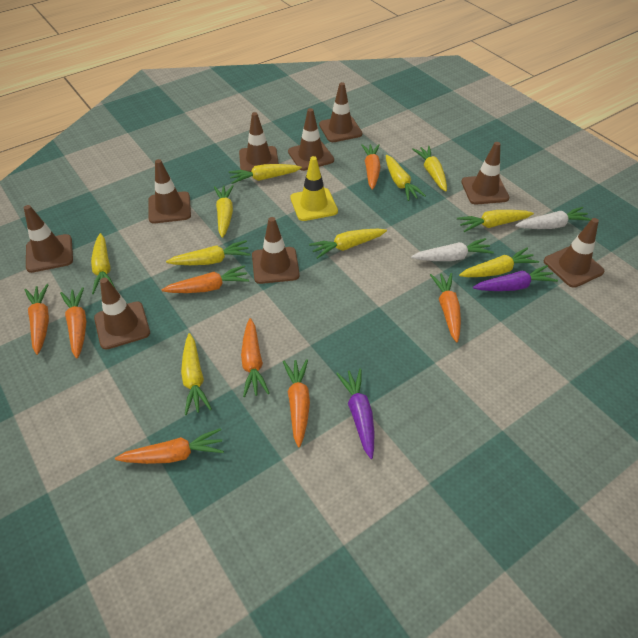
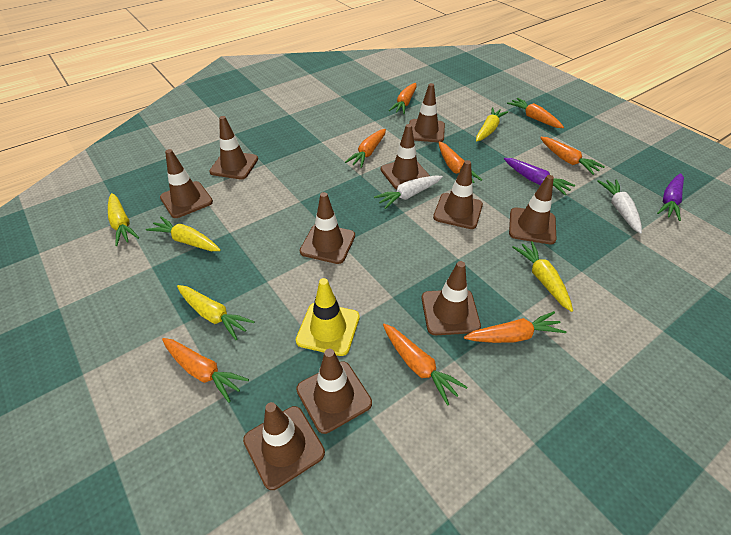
brown traffic cone: [24,205,73,273] [94,278,150,350] [148,159,191,224] [239,112,279,172] [252,217,300,284] [288,108,334,171] [319,82,362,142] [461,142,510,205] [544,218,604,288] = 9 -> [160,149,213,218] [209,116,258,179] [243,402,325,490] [296,349,372,434] [300,192,355,264] [381,124,430,189] [409,83,445,142] [422,261,481,335] [433,160,483,229] [509,175,556,244] = 10
yellow carrot: [91,233,115,294] [166,240,250,265] [181,333,212,415] [214,185,234,238] [229,164,302,184] [309,229,387,259] [386,155,426,201] [412,146,447,192] [457,210,534,232] [459,248,539,277] = 10 -> [108,193,139,246] [146,216,221,251] [177,285,255,341] [476,107,508,142] [512,241,573,312] = 5

